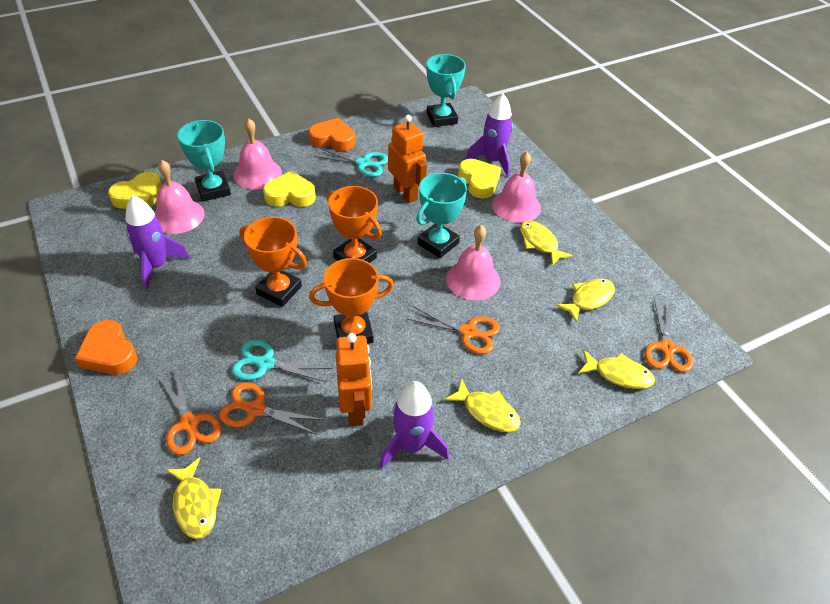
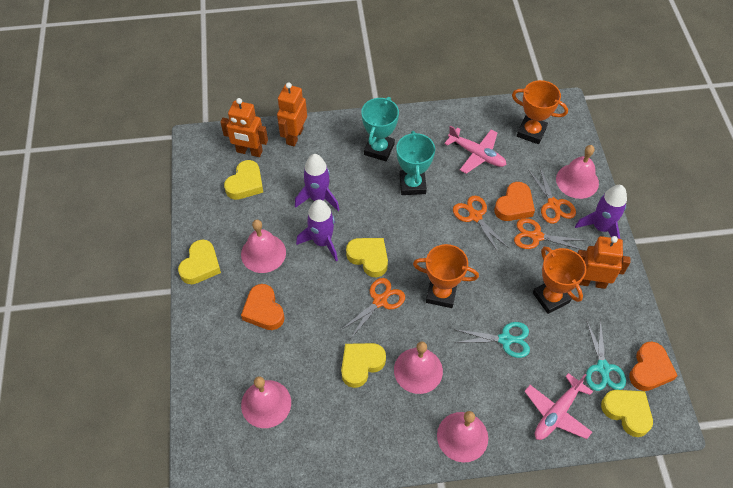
orange heart: [75,320,137,374] [308,118,355,151] = 2 -> [241,284,285,330] [494,182,535,221] [629,342,678,391] = 3
orange robot: [336,333,372,427] [388,115,427,203] = 2 -> [220,98,268,157] [277,82,307,146] [578,236,630,289] = 3
pink bell: [154,160,204,234] [233,118,282,189] [446,225,500,300] [492,152,541,223] = 4 -> [241,220,286,273] [241,376,291,428] [394,341,443,394] [437,411,488,462] [556,145,599,199] = 5
pink plane: none = 0 -> [444,125,506,174] [524,373,593,440] = 2
turquoise trophy: [177,120,231,201] [416,173,467,258] [426,54,466,127] = 3 -> [361,97,399,161] [396,131,435,195] = 2
yellow fish: [166,457,222,539] [444,378,521,432] [520,220,573,266] [556,278,615,323] [579,350,655,389] = 5 -> none = 0
yellow heart: [108,172,162,209] [263,171,316,207] [458,159,501,199] = 3 -> [178,239,221,284] [224,160,263,200] [341,343,386,388] [346,238,388,277] [601,390,653,437] = 5

